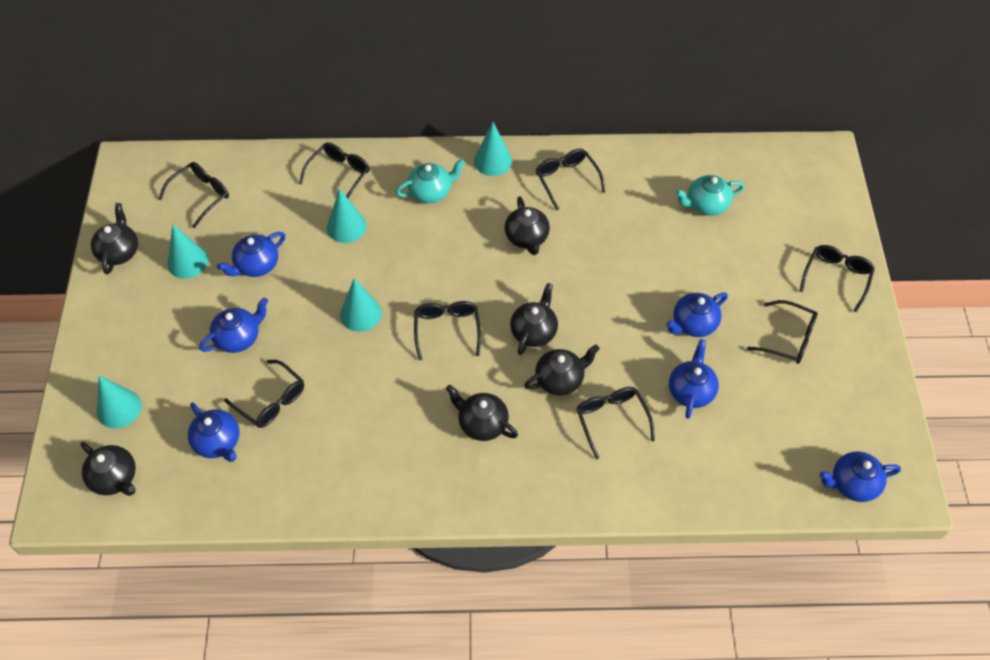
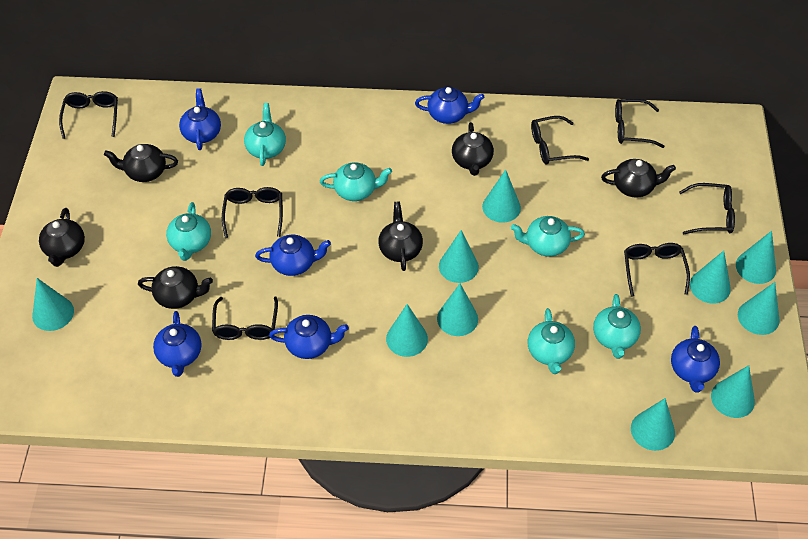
black glasses: [159,162,229,228] [224,360,304,428] [299,142,370,198] [414,301,481,360] [535,149,606,210] [576,387,655,459] [747,300,818,364] [799,245,875,312] = 8 -> [59,91,118,139] [212,297,278,340] [222,187,283,238] [531,116,589,164] [615,99,665,148] [624,243,690,297] [679,183,735,234] = 7
turquoise cone: [97,376,142,428] [167,225,208,279] [327,188,367,243] [340,278,382,332] [474,122,512,176] = 5 -> [32,278,74,331] [386,304,428,357] [437,284,478,336] [439,230,479,283] [482,170,521,222] [631,398,675,451] [690,251,731,304] [711,365,755,418] [736,231,776,284] [738,282,779,335] = 10
turquoise teapot: [396,159,465,203] [675,175,744,216] = 2 -> [166,202,211,261] [244,103,286,166] [320,162,392,201] [511,216,585,257] [528,308,575,374] [593,294,641,359] = 6

